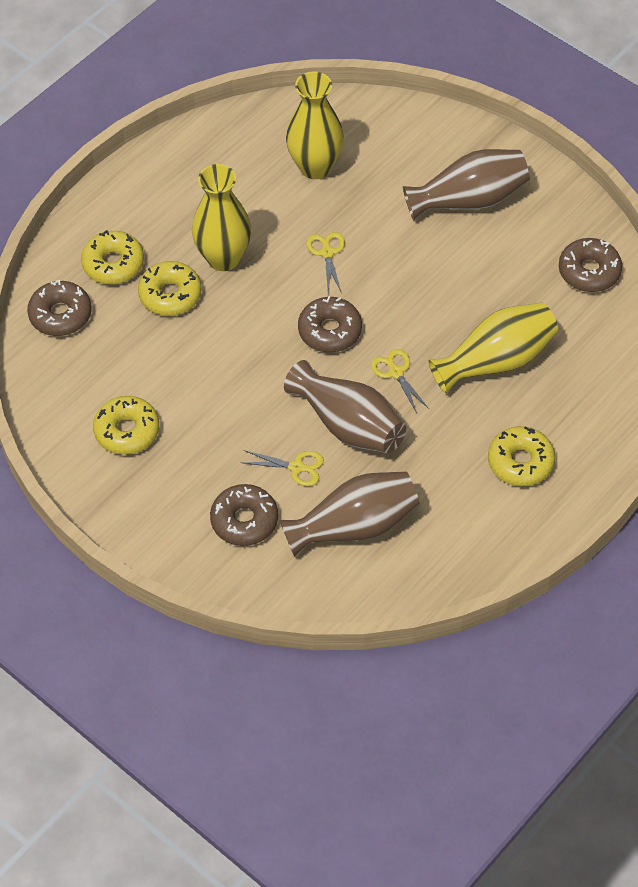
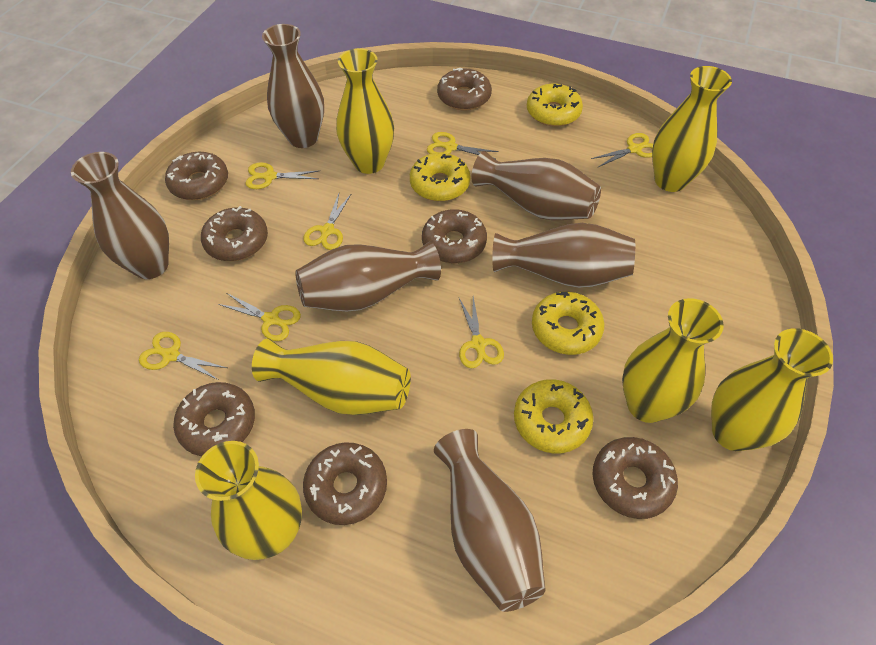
brown donut: [27,280,92,336] [210,484,278,546] [298,296,362,353] [559,238,622,292] = 4 -> [165,152,228,200] [173,382,255,456] [201,206,268,261] [303,442,387,525] [422,209,487,263] [437,68,492,110] [592,437,678,519] = 7
brown vase: [280,471,420,557] [284,360,406,453] [403,149,530,220] = 3 -> [71,152,169,279] [262,24,324,148] [295,242,441,312] [434,429,546,612] [472,151,601,220] [492,223,635,288] = 6
yellow scissors: [241,450,324,486] [307,232,345,292] [371,349,429,413] = 3 -> [139,332,227,380] [218,293,301,341] [245,162,319,189] [304,194,351,250] [427,132,499,159] [459,297,504,368] [591,133,653,167] = 7
yellow vase: [192,164,251,271] [286,71,344,179] [428,302,559,394] = 3 -> [195,441,302,560] [252,338,411,415] [336,48,394,174] [622,298,724,423] [652,66,732,192] [711,328,833,451] = 6

